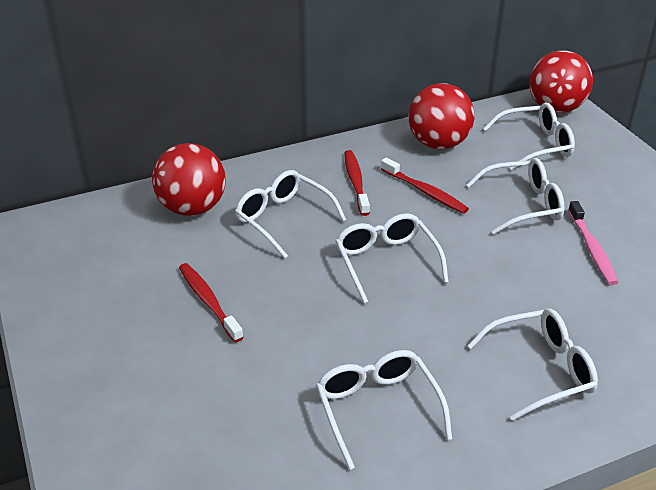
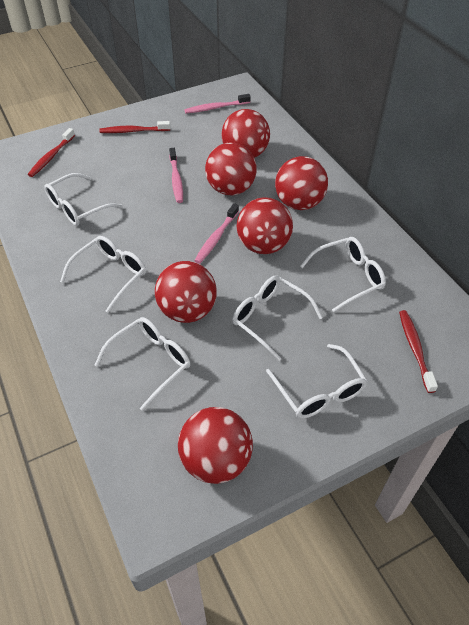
pink toothbrush: [568,201,618,285] = 1 -> [169,148,183,203] [184,94,251,114] [194,203,239,264] = 3
red ball: [152,143,226,216] [408,83,474,149] [529,50,593,113] = 3 -> [155,261,217,323] [178,407,253,484] [205,142,257,195] [222,109,270,158] [237,197,293,254] [275,156,328,210] = 6

